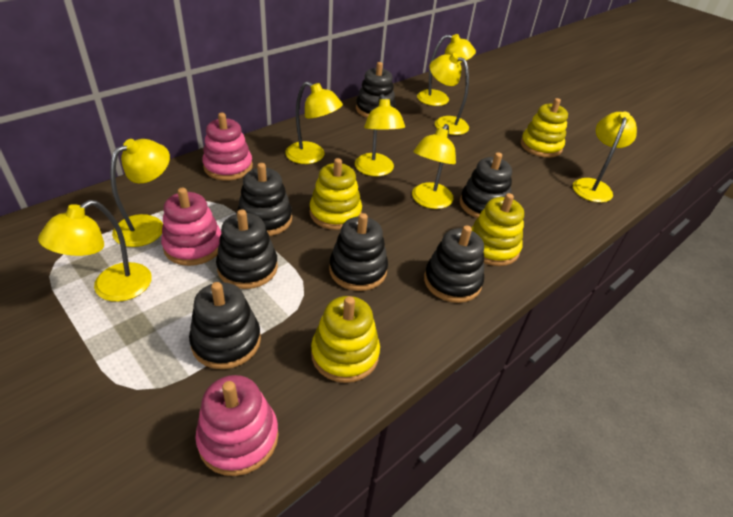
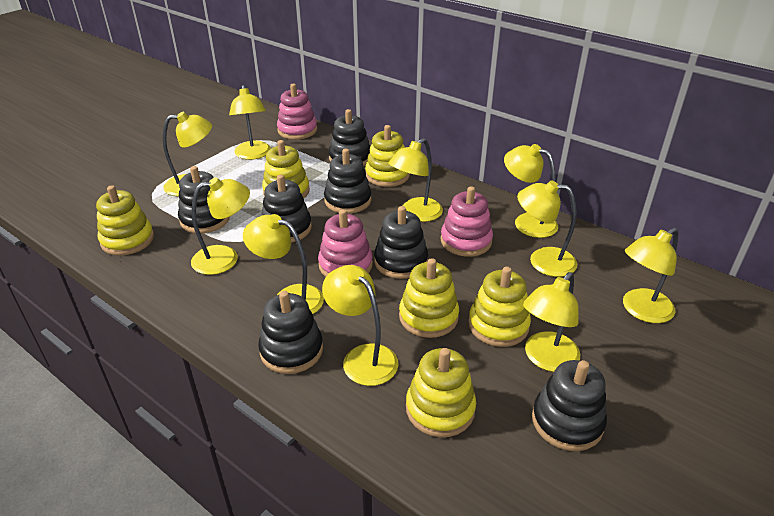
yellow lamp: [38,200,152,302] [110,139,170,247] [285,81,343,164] [355,94,405,176] [412,124,456,209] [417,34,476,106] [429,53,469,135] [573,112,637,203] = 8 -> [163,112,212,196] [191,177,250,275] [229,85,271,160] [243,214,324,314] [322,265,398,386] [389,138,443,222] [504,144,558,238] [517,180,577,277] [523,272,580,372] [623,228,678,323] = 10
yellow stacking toy: [310,158,362,230] [311,296,380,383] [471,193,524,266] [521,98,568,158] = 4 -> [96,185,154,256] [262,140,310,198] [365,125,410,187] [399,258,459,338] [406,348,476,437] [468,267,531,347] = 6

